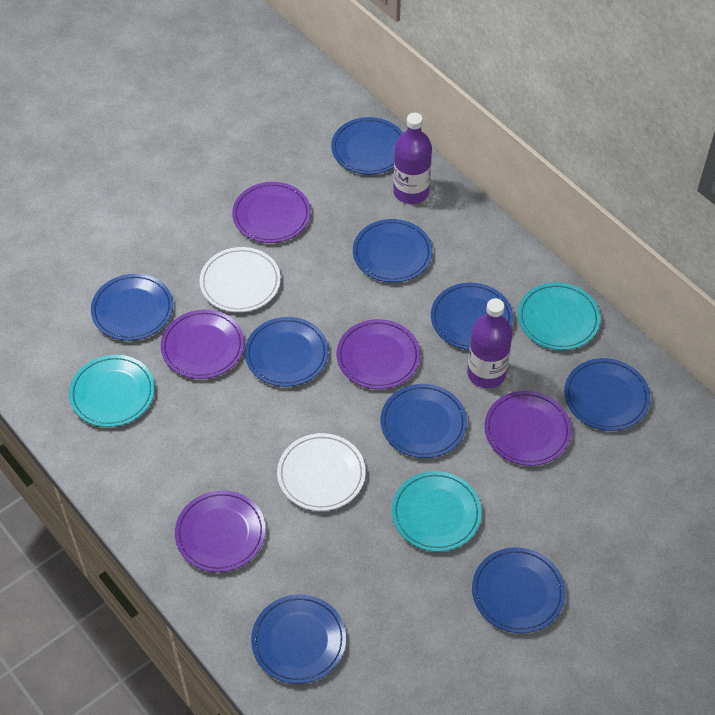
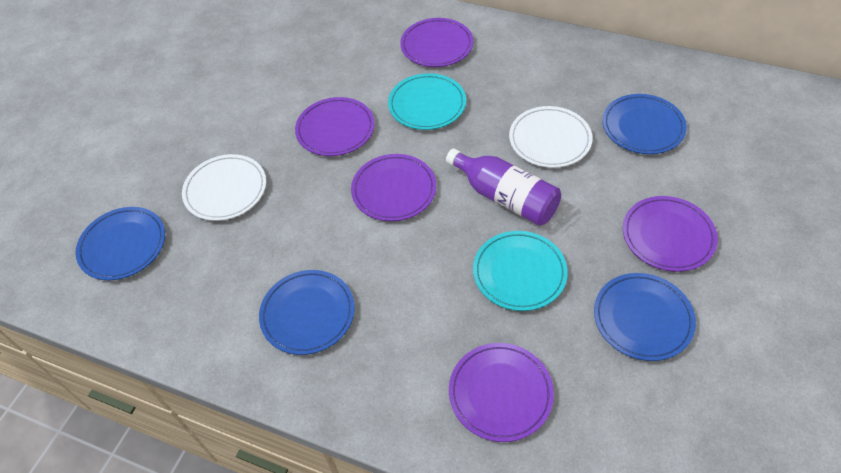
blue plate: [91,274,173,341] [245,317,329,387] [251,594,346,684] [331,117,403,175] [353,219,433,282] [381,384,467,458] [431,283,513,350] [472,547,565,633] [564,358,650,431] = 9 -> [76,207,165,280] [259,270,355,355] [594,273,696,361] [602,94,687,154] = 4
purple bottle: [393,113,432,204] [467,298,513,388] = 2 -> [446,148,561,226] = 1
turquoise plate: [69,355,155,427] [392,471,482,552] [518,282,601,350] = 3 -> [388,73,466,130] [473,231,568,311] = 2

